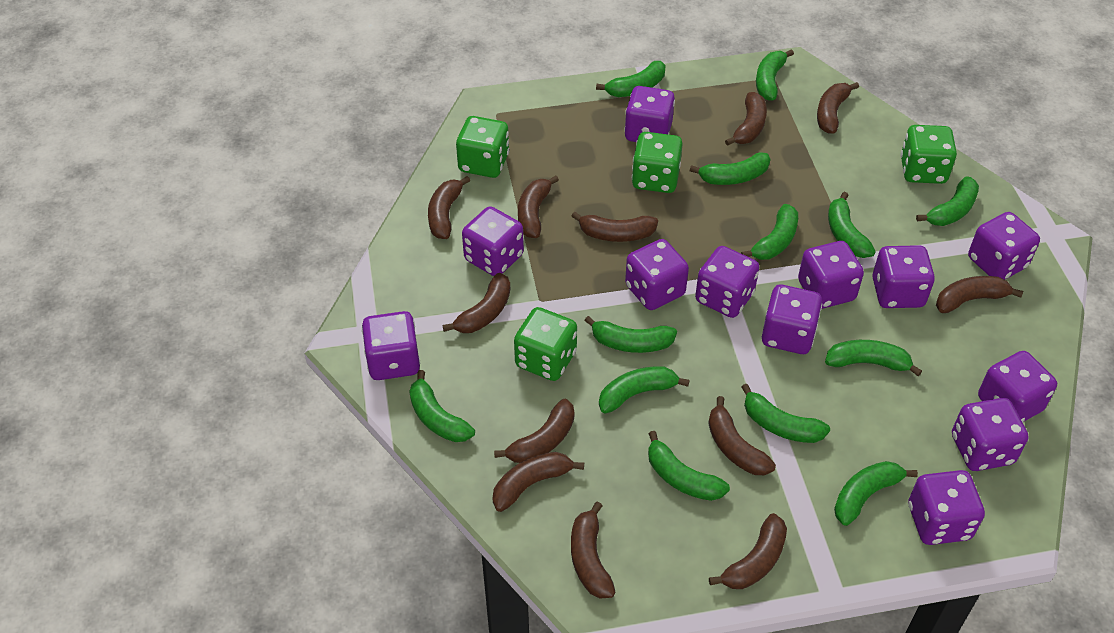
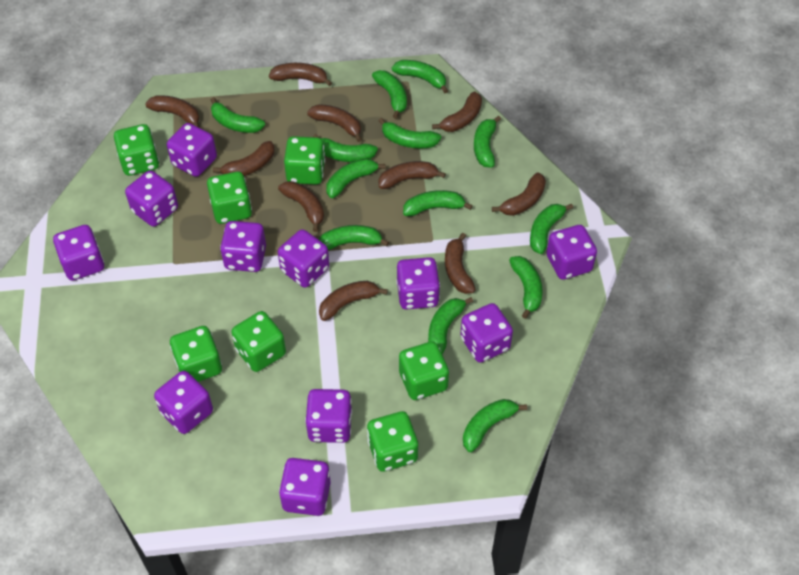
brown banana: [428,176,470,239] [442,273,510,333] [492,452,584,512] [494,399,574,463] [518,175,559,238] [571,501,616,598] [572,212,658,242] [708,396,776,475] [709,513,787,589] [725,92,767,146] [817,82,859,134] [936,276,1023,313] = 12 -> [145,95,200,128] [213,141,275,176] [269,63,332,86] [278,181,324,232] [307,104,362,142] [319,281,388,321] [379,161,446,189] [432,92,482,132] [445,233,476,294] [492,172,546,216] = 10
green dice: [456,116,509,178] [514,307,577,381] [632,132,683,193] [901,125,957,184] = 4 -> [114,124,159,176] [170,326,222,382] [207,172,252,224] [231,311,286,372] [284,136,325,185] [367,411,418,472] [399,341,449,400] = 7
purple dice: [362,311,420,380] [462,206,524,276] [624,86,675,142] [625,239,689,310] [695,246,759,318] [762,284,822,354] [798,241,864,309] [872,245,935,308] [908,470,985,545] [952,398,1029,471] [968,212,1040,280] [978,351,1057,422] = 12 -> [53,225,104,281] [125,170,178,227] [154,371,213,434] [167,123,217,177] [220,221,266,272] [278,229,329,288] [279,458,331,516] [305,389,352,443] [396,257,440,309] [460,303,513,362] [546,225,597,280] = 11

